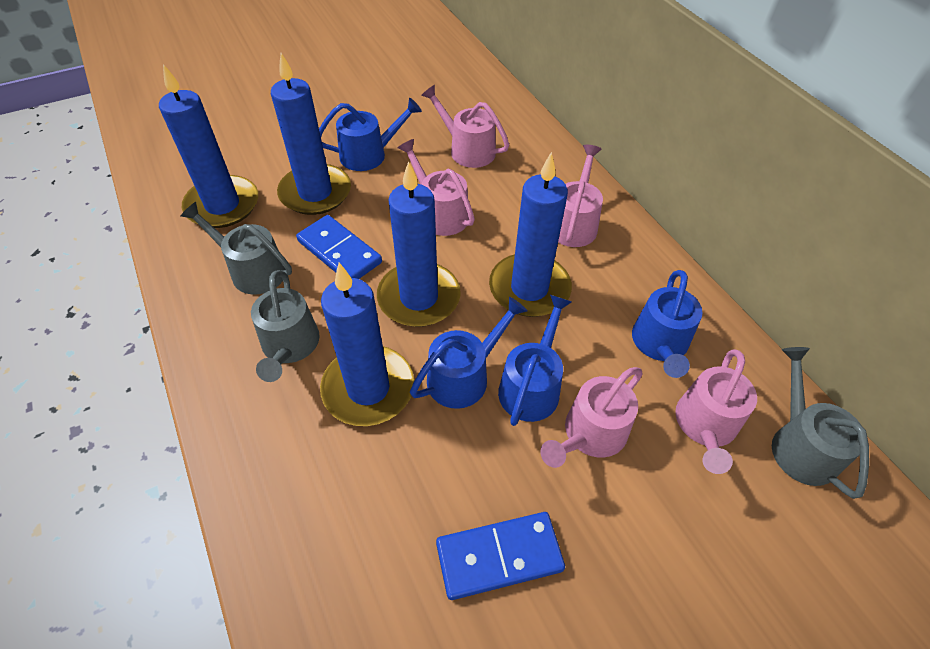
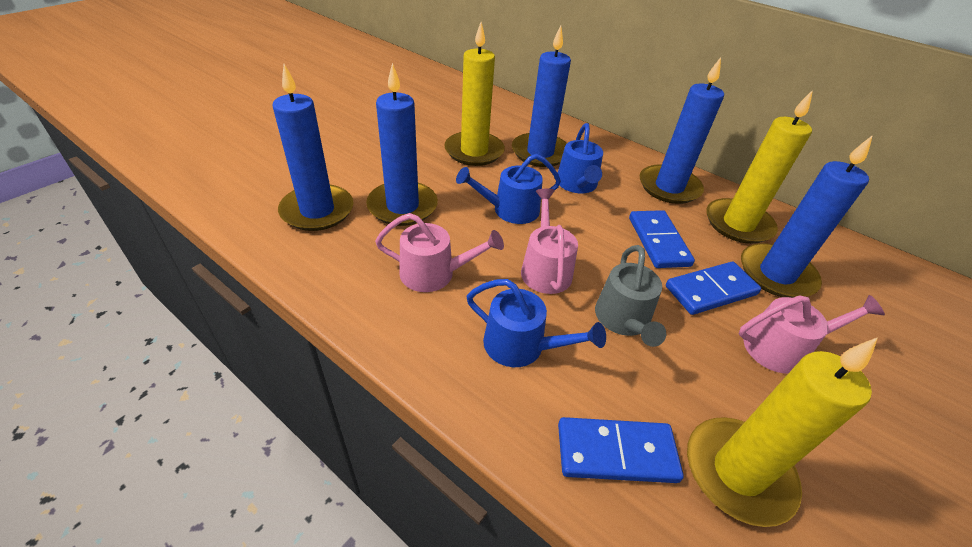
blue domino: [296,215,382,279] [436,512,565,600] = 2 -> [558,417,684,483] [629,210,695,268] [666,262,761,315] = 3
blue watering can: [319,98,422,171] [410,297,528,409] [498,295,572,426] [632,270,703,378] = 4 -> [456,154,561,224] [466,279,606,367] [558,123,603,193] = 3
grey watering can: [181,202,292,295] [251,270,320,382] [772,347,869,499] = 3 -> [595,245,666,347] = 1
pink watering can: [398,139,475,236] [421,85,509,168] [540,367,643,468] [558,145,603,247] [675,349,757,474] = 5 -> [375,213,504,292] [521,188,578,294] [739,295,885,374] = 3
yellow candle: none = 0 -> [444,22,505,166] [687,337,878,527] [706,90,813,244] = 3

